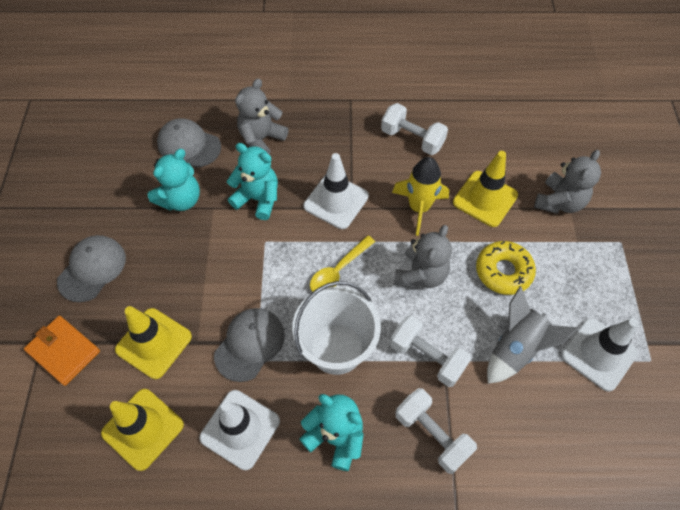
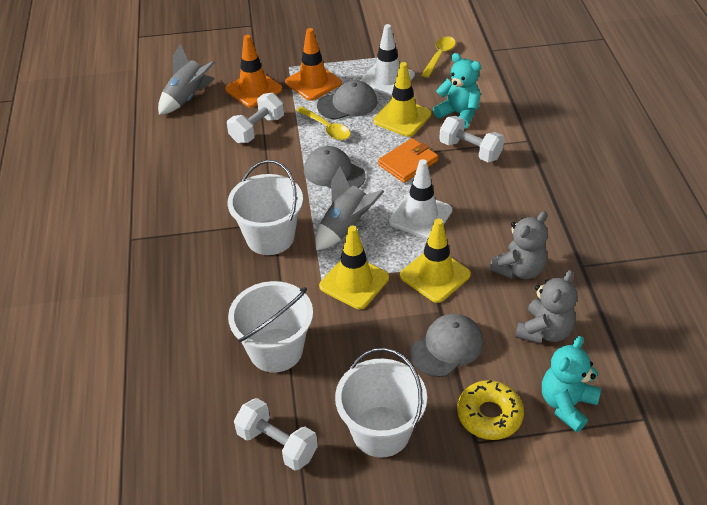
grey rocket: [487,286,579,384] = 1 -> [158,44,215,115] [315,167,385,250] = 2
grey teddy bear: [235,78,288,154] [394,225,452,289] [534,150,601,214] = 3 -> [489,211,548,279] [515,270,577,344] = 2
orange traffic cone: none = 0 -> [225,35,282,107] [285,28,342,101] = 2
turquoise teddy bear: [147,149,200,211] [227,143,278,220] [299,394,364,471] = 3 -> [433,53,481,129] [542,336,601,432] = 2
white bucket: [292,281,381,375] = 1 -> [227,160,303,255] [228,281,313,373] [335,348,427,457] = 3
white traffic cone: [200,390,280,470] [304,153,369,229] [561,318,639,392] = 3 -> [360,24,415,96] [389,159,452,239] = 2
yellow rocket: [392,157,449,236] = 1 -> none = 0
yellow spoon: [310,236,375,292] = 1 -> [296,106,351,140] [421,36,456,78] = 2

